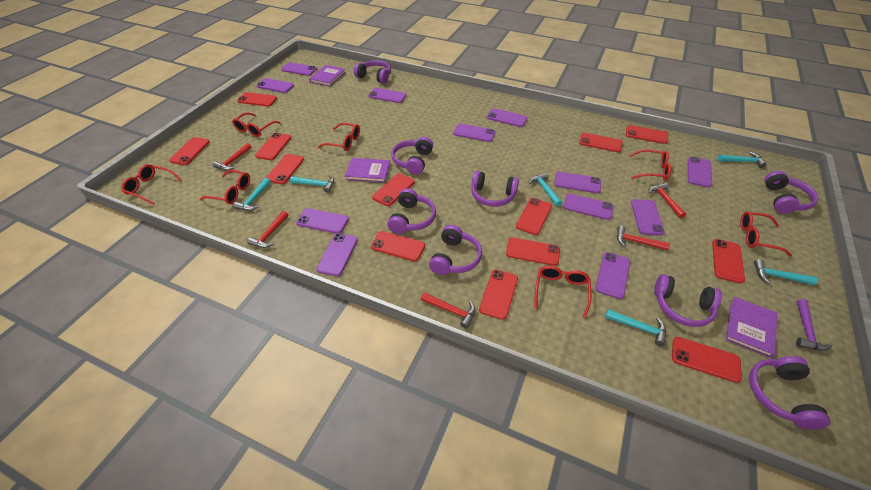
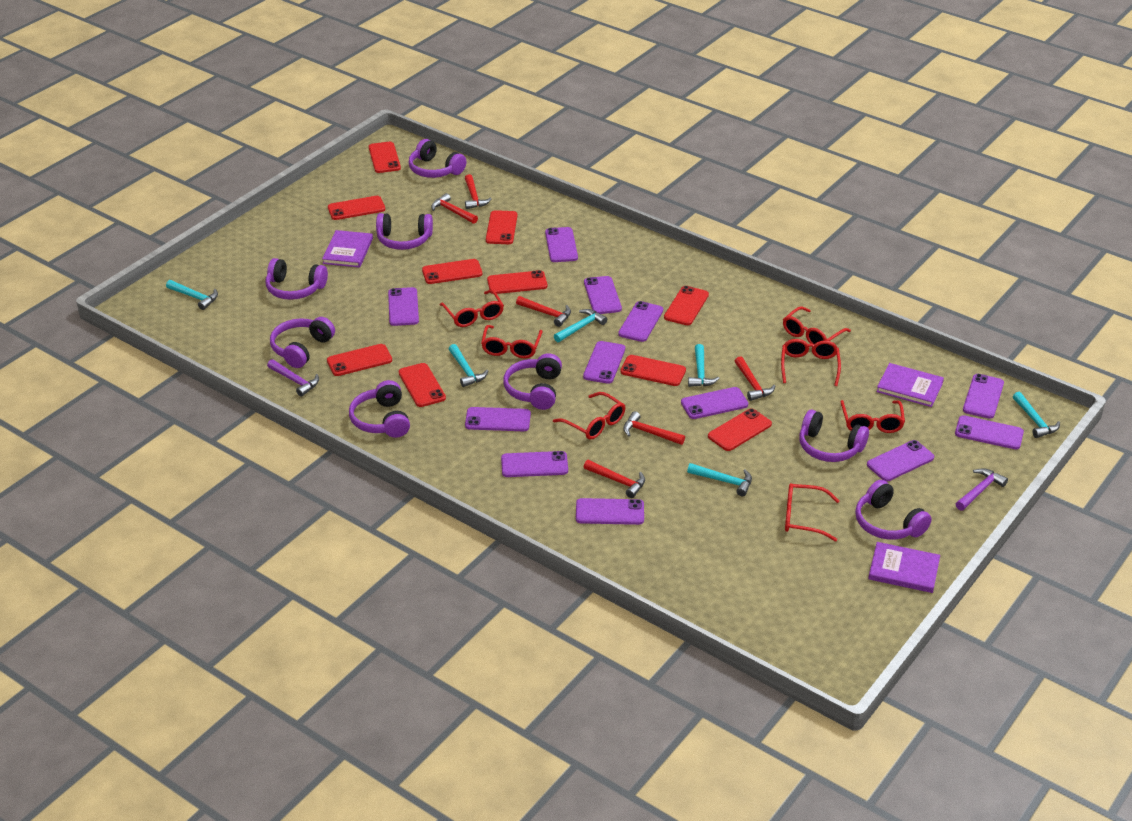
purple hammer: [796,299,833,351] = 1 -> [267,359,319,397] [956,468,1008,511] = 2
red hammer: [213,143,252,170] [247,211,288,248] [421,292,476,329] [617,225,670,251] [649,183,686,218] = 5 -> [431,193,478,224] [465,174,491,209] [516,296,571,327] [584,460,645,498] [623,411,685,445] [735,356,776,401] = 6
red phone: [169,137,210,165] [237,92,277,107] [255,133,291,160] [266,154,304,184] [371,231,425,261] [372,173,415,206] [479,269,518,320] [506,238,560,266] [516,198,552,235] [579,133,623,152] [626,125,668,144] [672,337,742,383] [712,239,745,284] = 13 -> [327,344,392,376] [328,196,385,220] [369,142,401,173] [399,363,446,407] [422,259,482,284] [486,210,518,244] [487,270,547,294] [620,355,686,386] [664,286,709,325] [708,408,772,451] = 10

